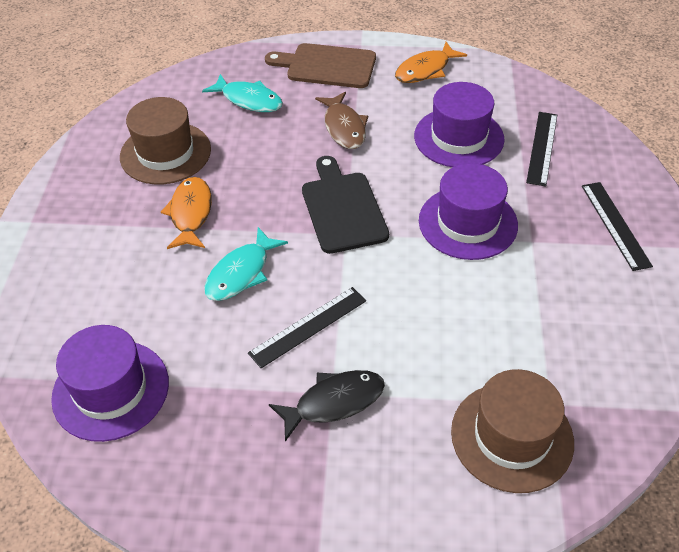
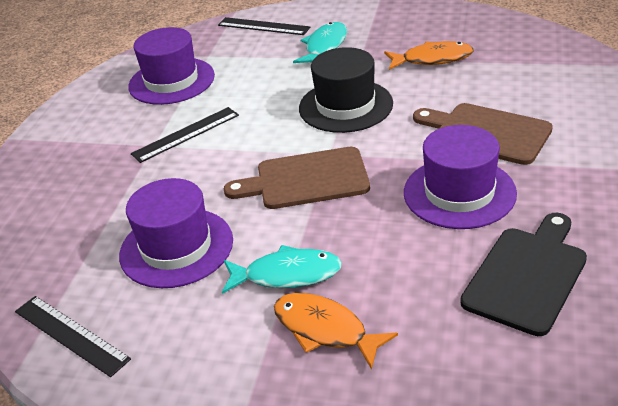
black fish: [269,370,385,442] = 1 -> none = 0
black hat: none = 0 -> [299,47,393,133] = 1
brown cutting board: [265,43,376,88] = 1 -> [224,147,370,209] [413,103,553,165] = 2
brown fish: [315,92,368,149] = 1 -> none = 0
brown hat: [120,97,211,184] [451,369,574,493] = 2 -> none = 0

